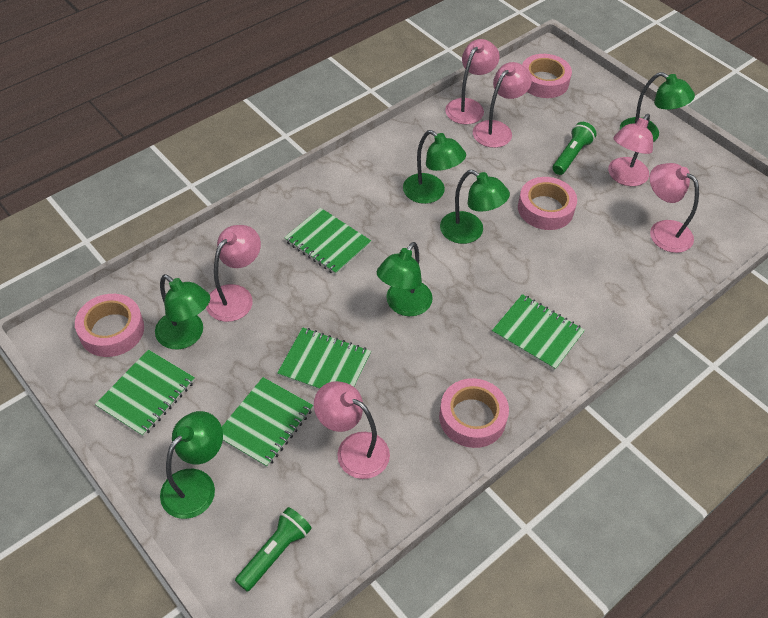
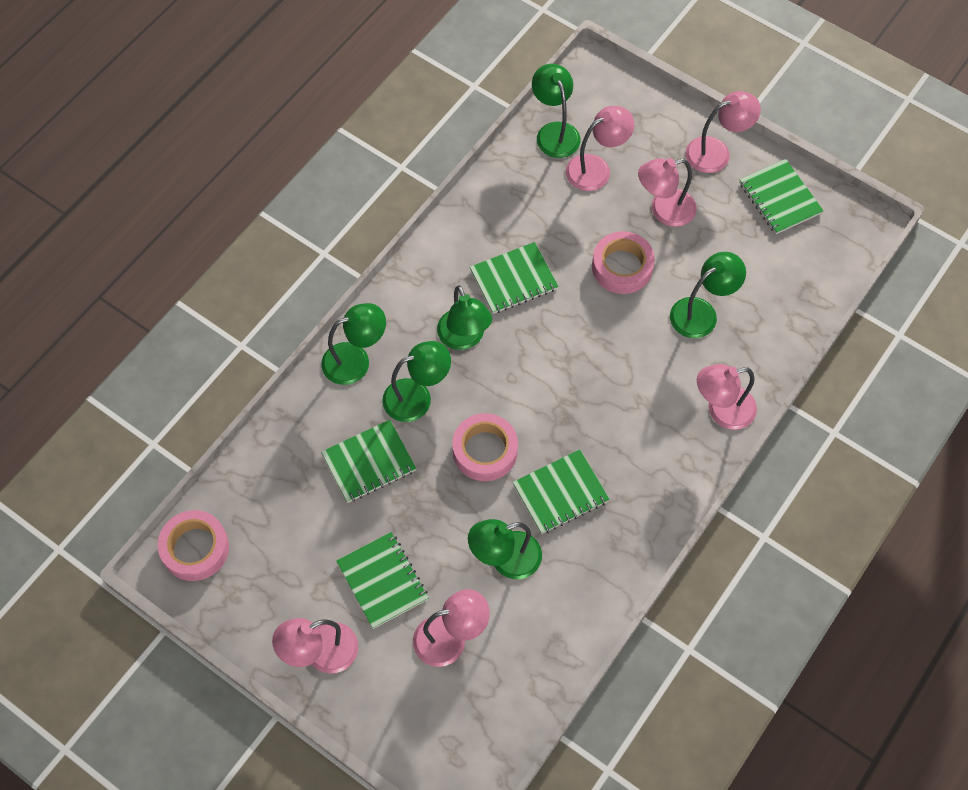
green flashlight: [235,507,312,592] [553,122,597,175] = 2 -> none = 0
pink tape: [75,294,144,357] [439,378,509,448] [518,177,577,230] [522,54,572,98] = 4 -> [158,510,229,581] [452,413,518,481] [592,231,655,294] = 3

